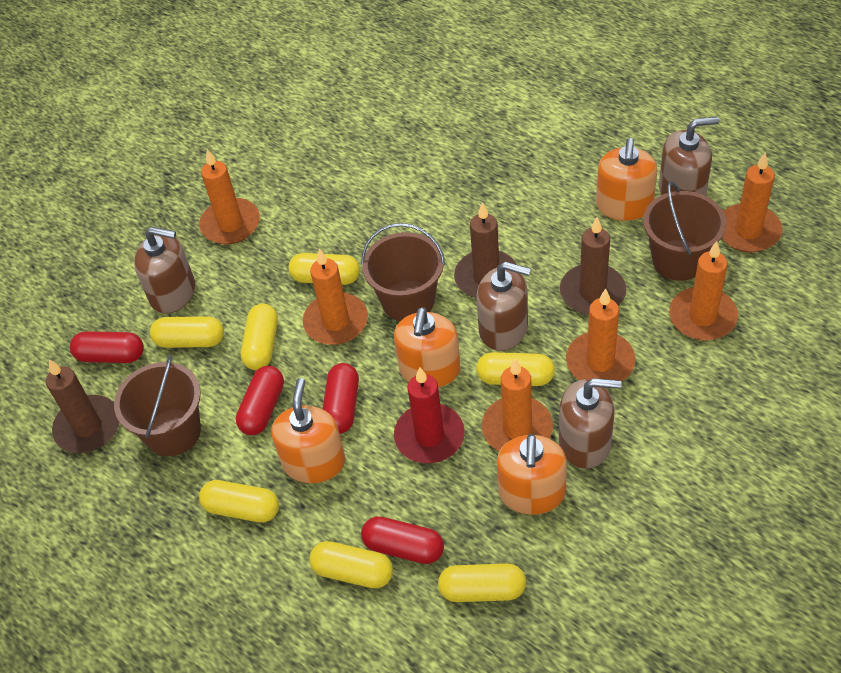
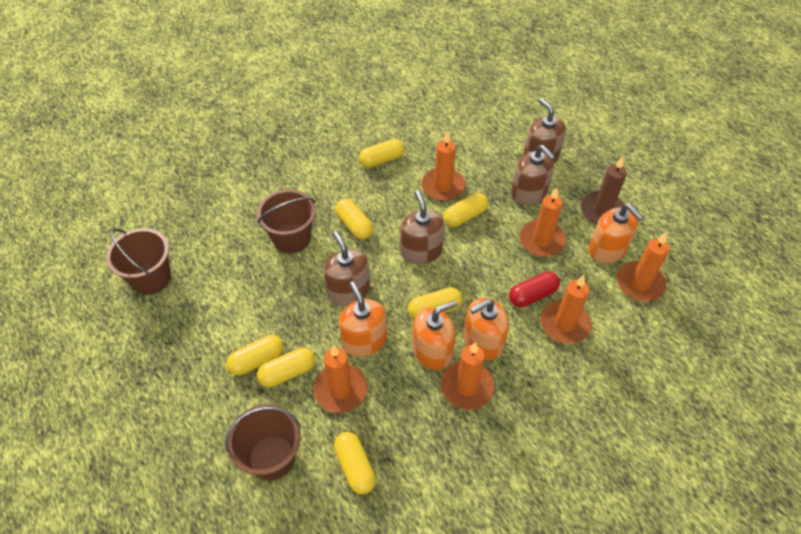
brown candle: [46,359,120,453] [454,202,517,299] [560,217,626,315] = 3 -> [581,156,627,224] = 1
red candle: [394,367,465,463] = 1 -> none = 0
red capsule: [70,331,144,363] [236,366,284,435] [323,363,359,434] [361,517,444,564] = 4 -> [509,272,560,307] = 1

